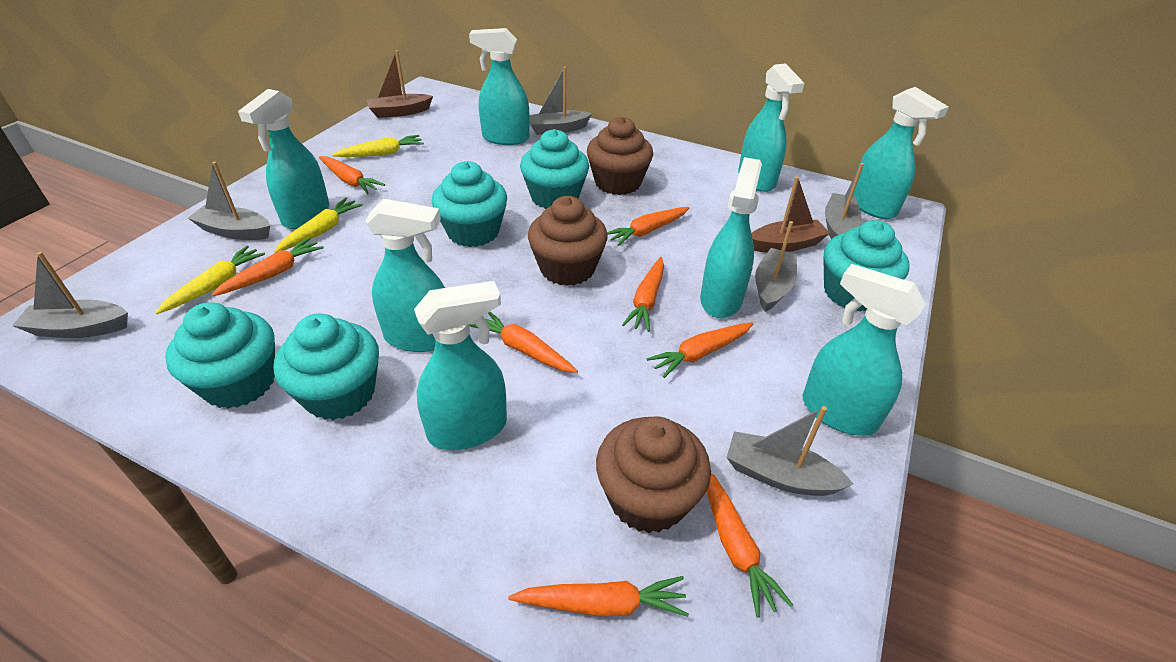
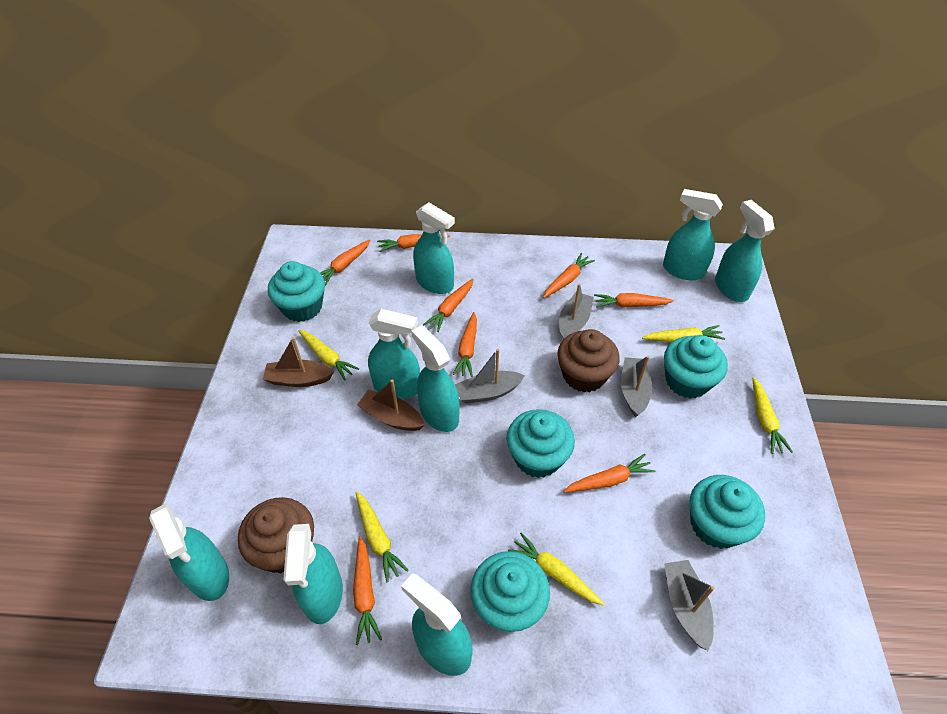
brown cupcake: [528,196,608,286] [587,117,653,195] [596,416,711,533] = 3 -> [238,497,314,573] [557,329,620,393] = 2
grey boat: [12,252,128,338] [188,161,270,240] [529,67,592,135] [726,406,853,496] [755,221,797,312] [825,163,864,239] = 6 -> [455,349,525,404] [559,284,594,340] [621,356,652,417] [664,560,714,651] = 4
yellow carrot: [155,246,265,314] [274,198,363,253] [332,135,424,157] = 3 -> [298,330,359,381] [355,491,409,582] [508,532,604,606] [642,325,725,342] [752,377,793,454] = 5

